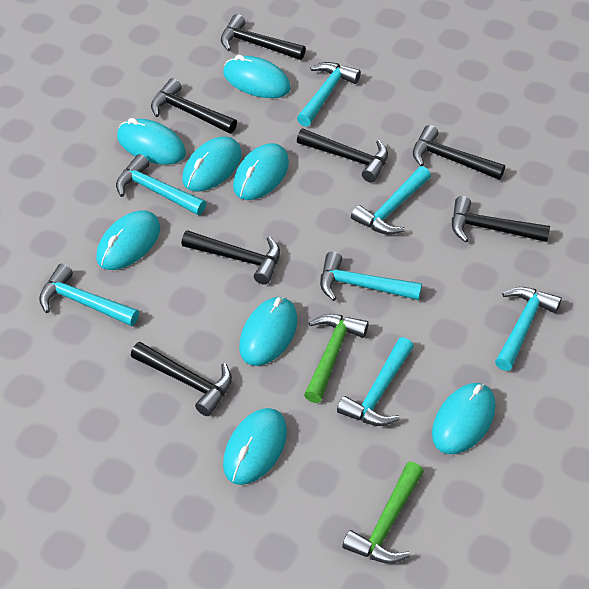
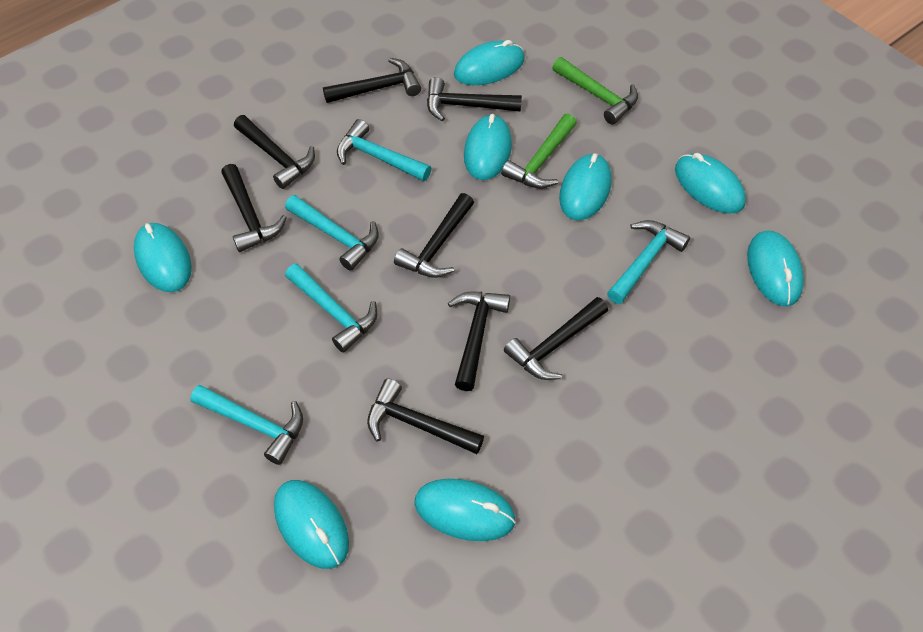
black hammer: [131,342,232,416] [151,78,237,134] [181,230,280,285] [221,14,306,60] [297,129,388,182] [413,125,505,180] [452,196,550,242] = 7 -> [221,164,287,252] [234,115,315,189] [323,58,421,103] [367,378,484,454] [394,193,474,278] [427,77,522,121] [448,292,510,391] [504,297,608,380] = 8
turquoise hammer: [39,264,139,326] [116,154,206,215] [297,62,361,127] [320,252,422,301] [337,337,414,426] [351,166,431,235] [495,287,562,371] = 7 -> [190,385,303,465] [285,195,379,271] [285,264,377,353] [337,119,431,181] [607,220,690,304] = 5

